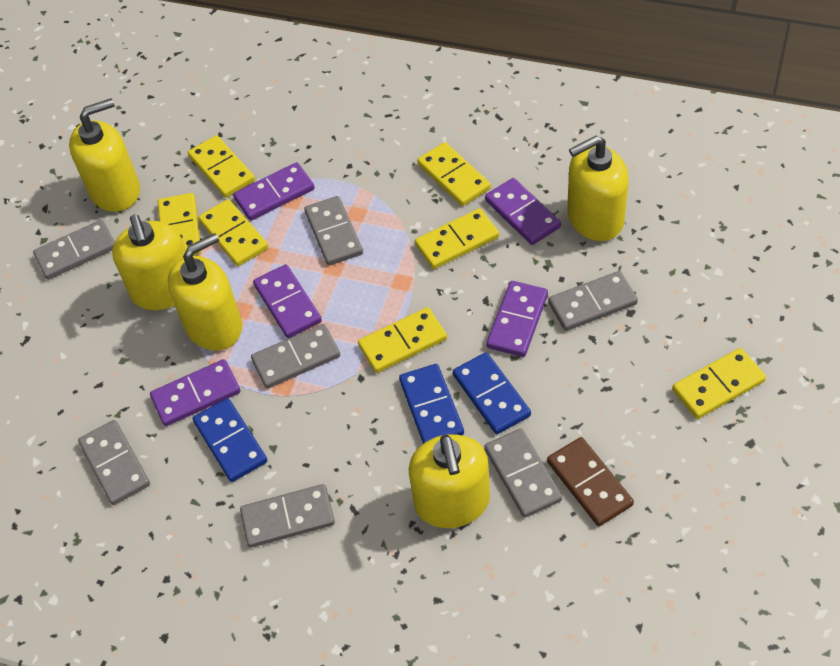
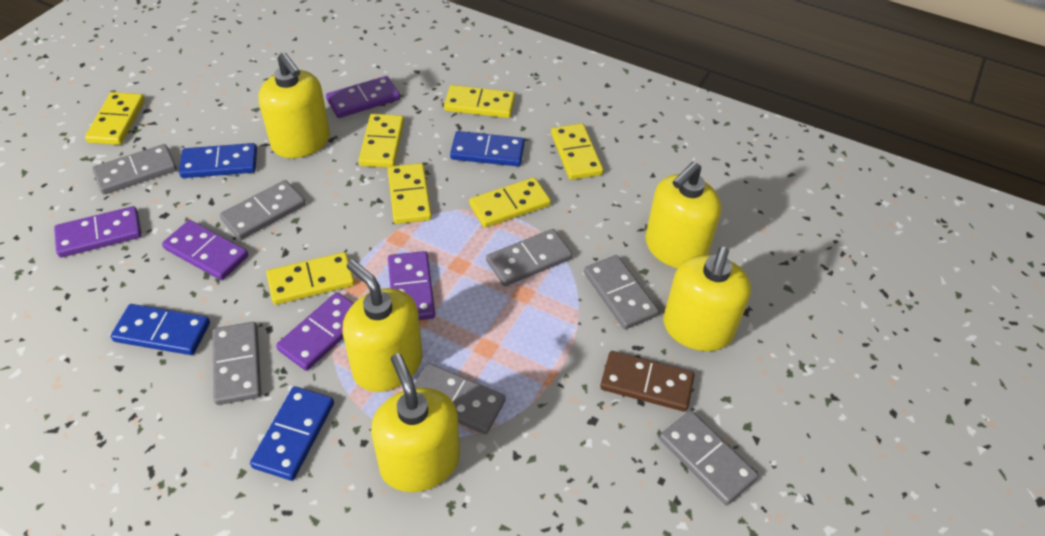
blue domino: [193,398,267,482] [399,364,464,444] [453,352,531,434] = 3 -> [111,304,210,355] [179,143,257,178] [250,386,334,481] [450,131,525,166] = 4

